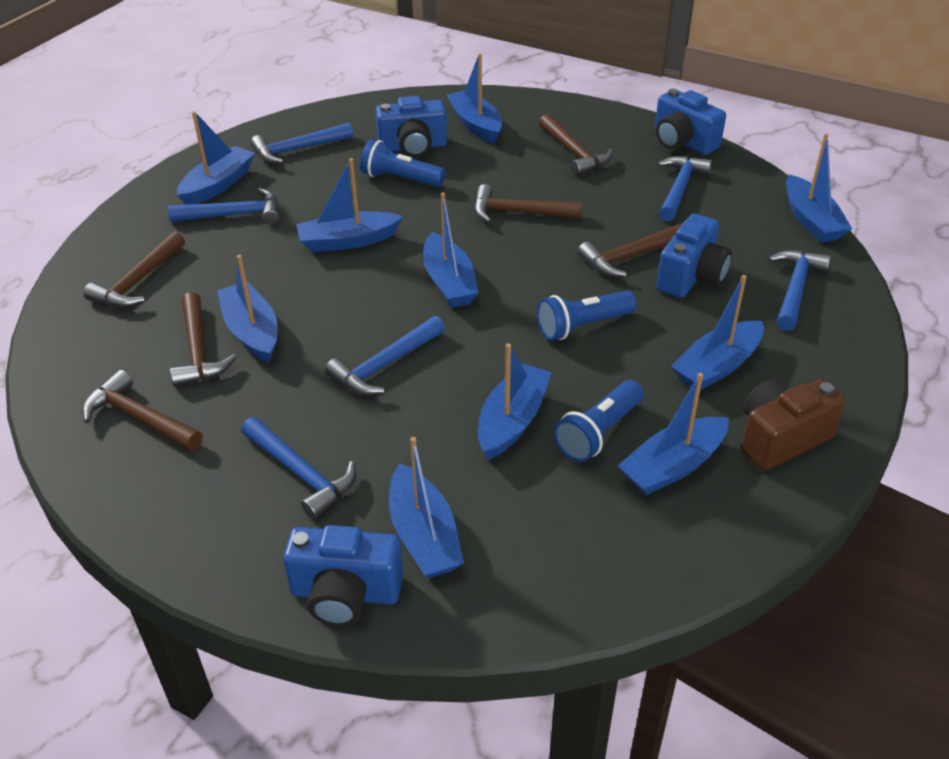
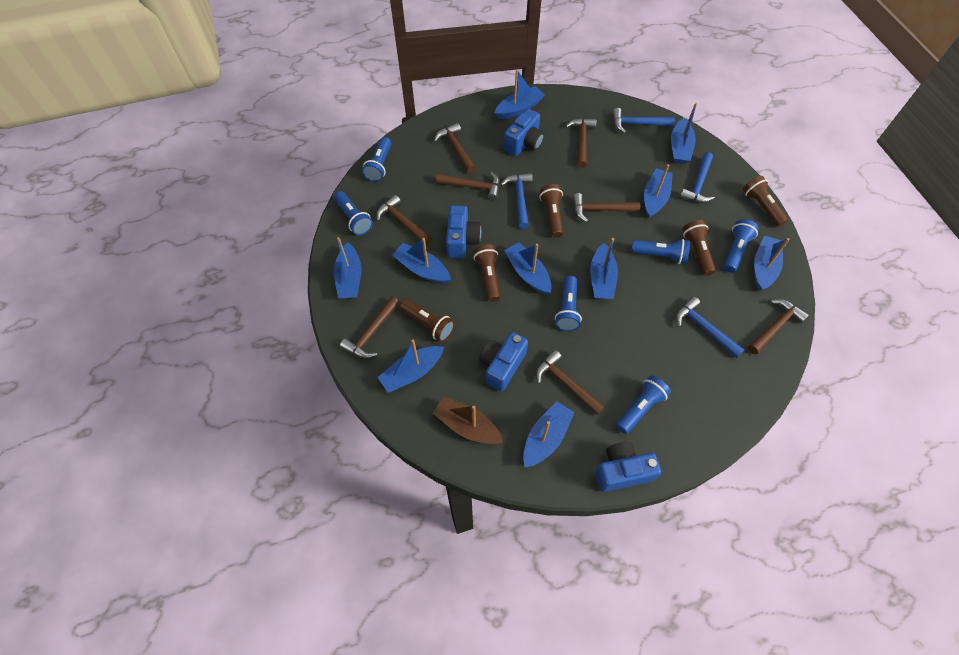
blue flashlight: [360,139,445,187] [537,291,637,341] [554,380,644,462] = 3 -> [334,191,373,235] [362,137,391,182] [555,275,582,331] [616,375,671,434] [631,239,690,264] [723,219,759,273] = 6
blue hammer: [168,188,279,224] [241,417,356,519] [251,123,353,164] [325,316,445,395] [658,156,712,221] [768,250,831,331] = 6 -> [501,173,532,229] [613,108,675,133] [676,296,745,358] [680,152,715,203] = 4
brown boat: none = 0 -> [433,397,503,444] = 1
brown camera: [741,379,846,471] = 1 -> none = 0
brown flashlight: none = 0 -> [399,299,455,342] [473,244,501,302] [539,184,564,238] [682,220,716,276] [743,176,788,227] = 5
brown hammer: [83,370,203,451] [84,231,185,308] [170,292,236,387] [474,184,582,223] [539,114,613,175] [578,223,683,277] = 6 -> [340,296,400,359] [376,195,432,245] [434,123,476,173] [436,172,500,200] [536,350,605,415] [566,118,597,168] [573,193,640,222] [748,299,809,355] = 8

